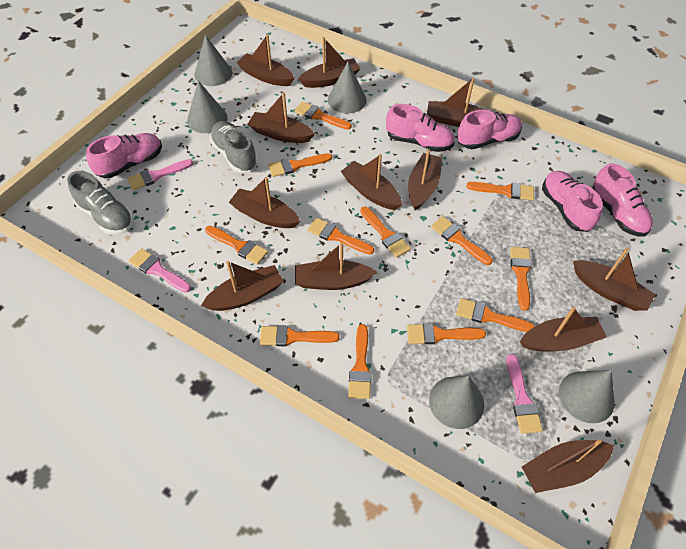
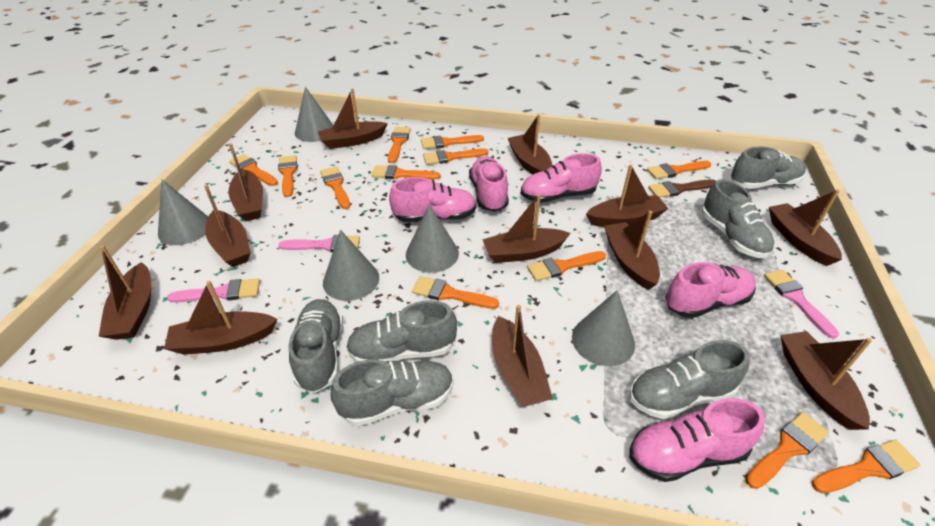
brown brush: none = 0 -> [648,179,716,198] = 1
grey shoe: [67,171,134,235] [209,121,258,173] = 2 -> [289,299,343,393] [331,359,454,426] [346,300,457,362] [629,340,750,419] [702,179,774,258] [731,146,806,189] = 6

